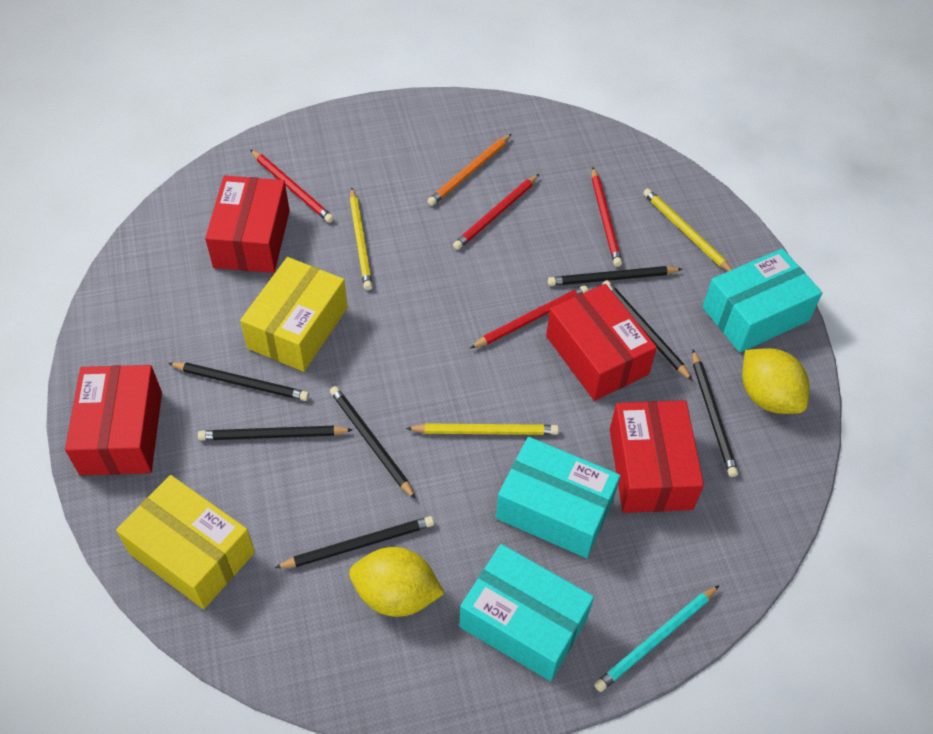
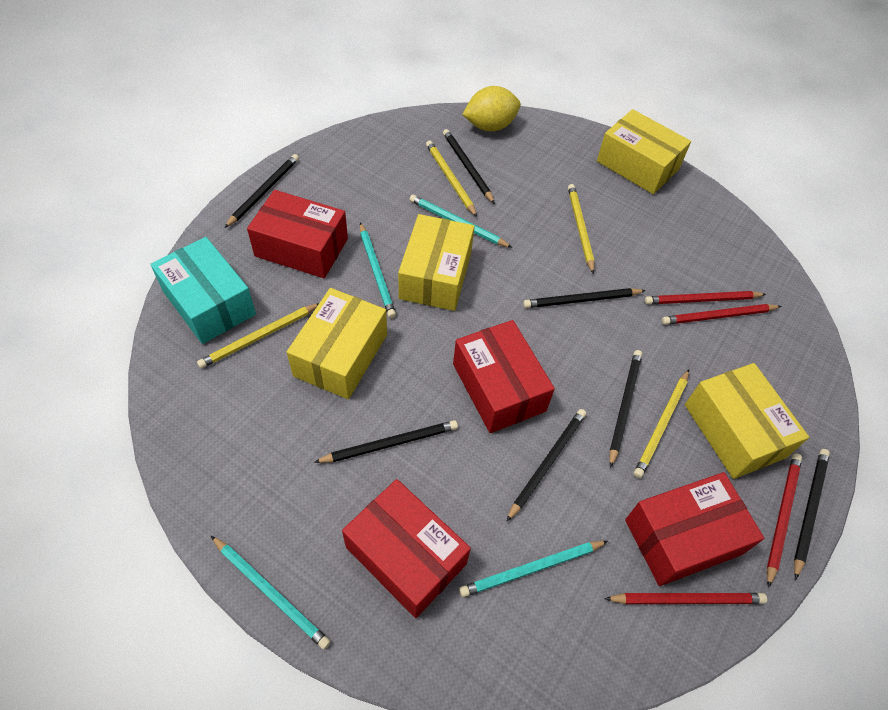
orange pencil: [427,134,512,206] = 1 -> none = 0
turquoise box: [459,544,594,681] [496,437,620,558] [702,248,823,353] = 3 -> [150,237,256,344] = 1
turquoise pencil: [594,585,719,692] = 1 -> [211,536,331,650] [360,222,396,318] [409,195,512,248] [459,541,608,597] = 4
yellow box: [116,475,255,609] [240,257,348,372] = 2 -> [287,288,387,399] [398,214,475,311] [597,109,691,194] [685,363,809,479] = 4
yellow lemon: [349,547,445,617] [742,348,809,414] = 2 -> [462,86,521,131] = 1
yellow pencil: [350,188,373,290] [406,423,559,435] [643,188,733,271] = 3 -> [197,303,319,369] [426,141,477,217] [568,184,594,274] [634,369,689,478] = 4

